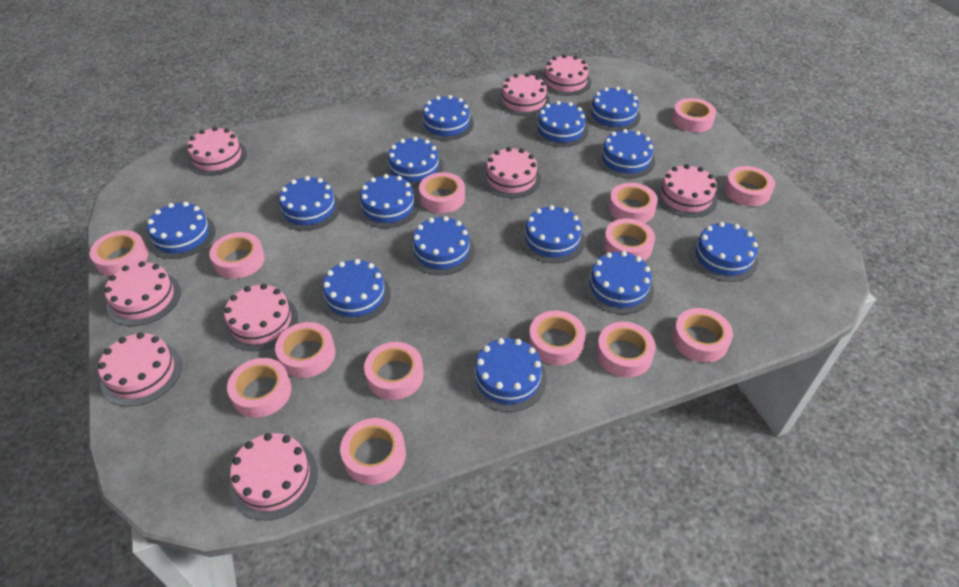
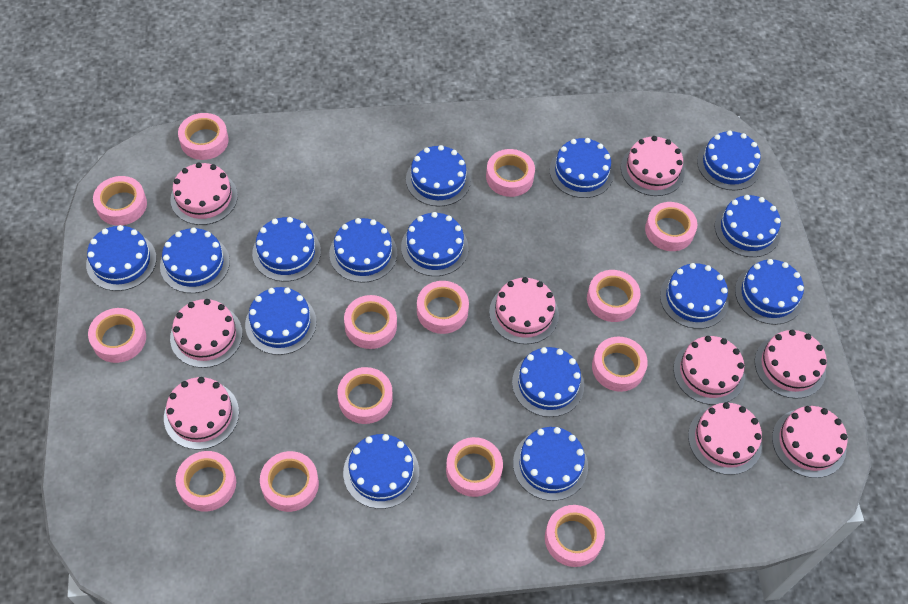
blue cake: [147,202,216,259] [277,176,341,231] [320,259,391,323] [357,174,419,228] [385,137,444,187] [409,216,475,275] [419,95,474,141] [469,338,547,412] [520,205,585,263] [533,101,588,147] [584,251,654,314] [586,87,641,131] [597,129,655,178] [689,222,758,282] = 14 -> [86,225,157,291] [160,228,230,293] [245,287,316,355] [252,217,321,282] [329,218,397,283] [343,434,419,509] [401,212,468,276] [406,145,471,206] [512,347,584,417] [513,427,588,501] [550,138,614,198] [660,263,729,329] [697,130,761,190] [715,195,781,257] [735,259,804,325] = 15

